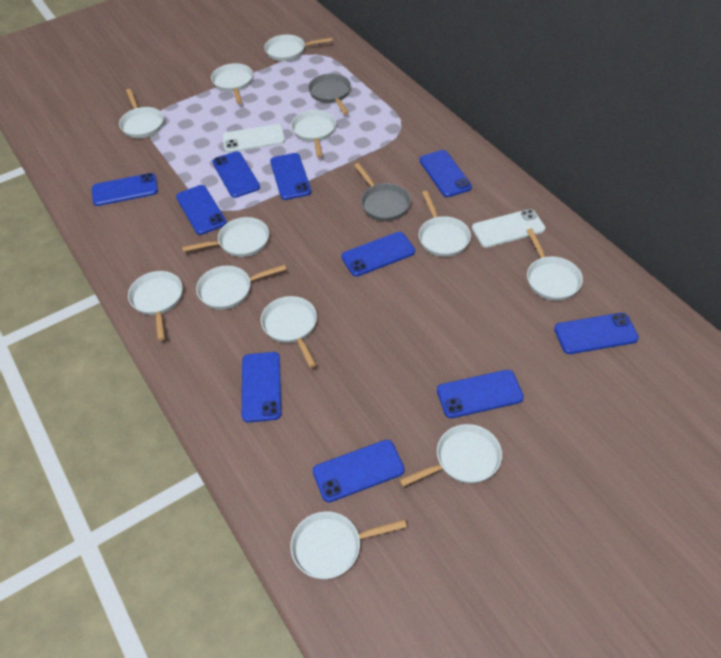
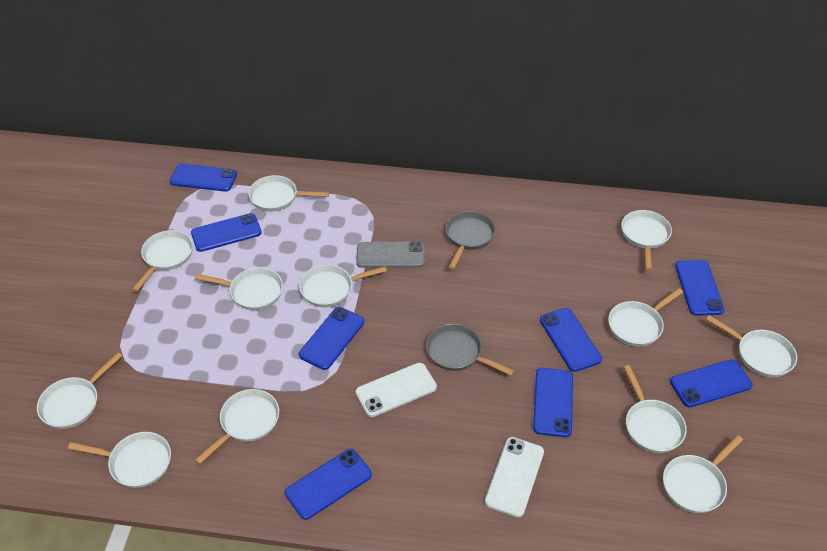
blue phone: [92,173,158,206] [176,185,227,235] [212,151,260,198] [242,352,281,423] [270,153,311,200] [313,440,405,502] [341,232,415,277] [419,150,472,197] [437,370,524,418] [554,313,639,354] = 10 -> [170,164,237,192] [191,213,262,252] [285,449,372,520] [299,307,364,370] [533,368,573,437] [540,308,602,372] [670,359,753,407] [675,260,724,316] = 8
grey phone: none = 0 -> [356,241,425,268] = 1

